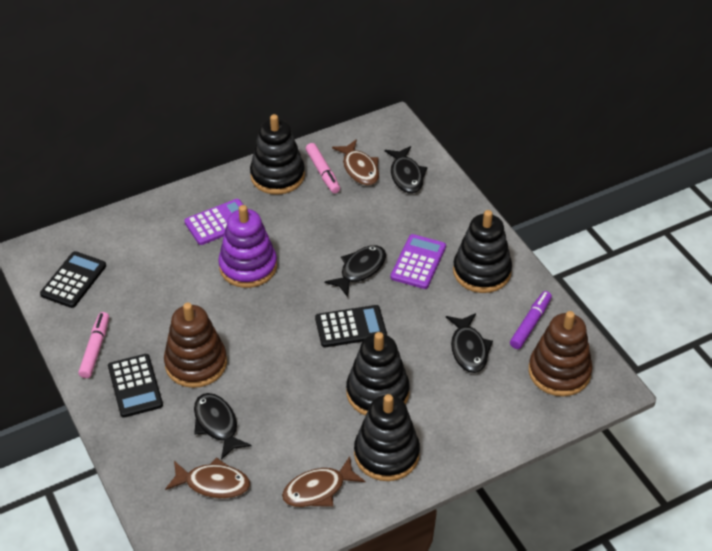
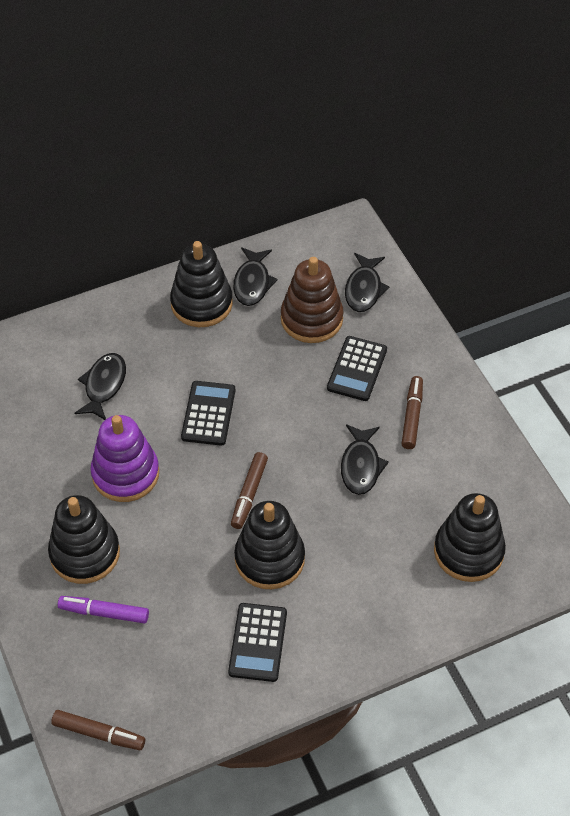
brown fish: [165,457,250,499] [282,456,365,507] [332,139,379,186] = 3 -> none = 0
brown marker: none = 0 -> [51,710,145,750] [231,452,268,529] [401,376,423,449] = 3
brown stacking toy: [164,303,227,388] [529,311,593,396] = 2 -> [281,257,344,343] = 1
pink marker: [78,312,109,378] [306,143,340,193] = 2 -> none = 0
purple calculator: [184,199,243,245] [390,234,446,289] = 2 -> none = 0

